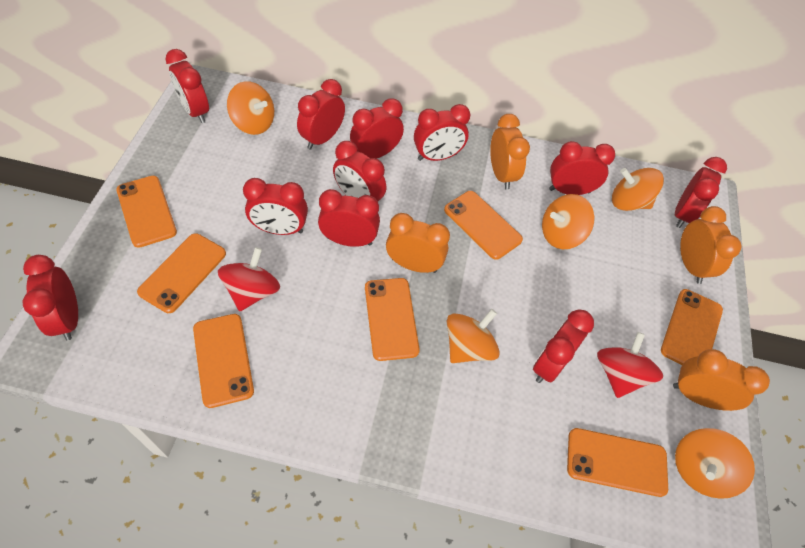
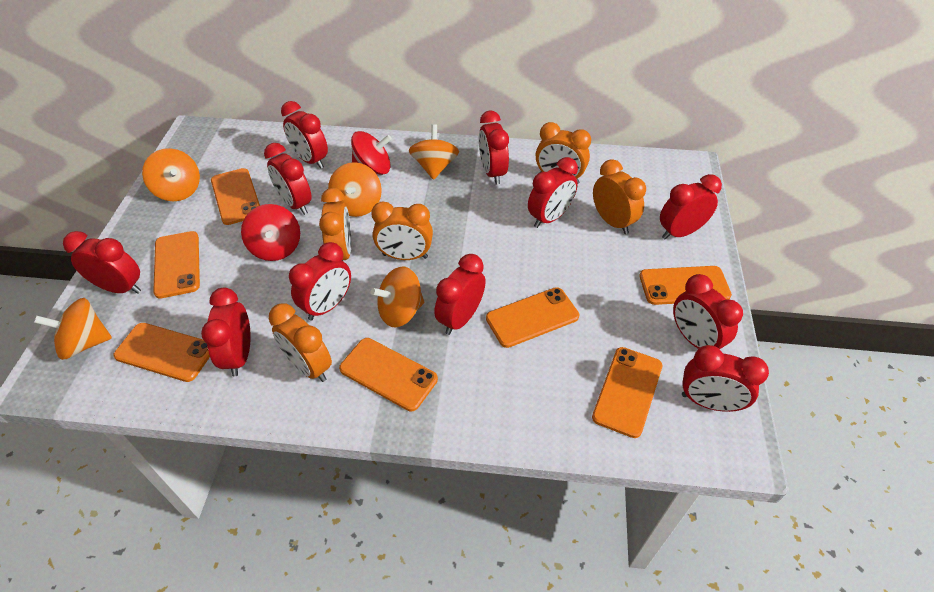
orange clock: [386,213,450,273] [490,114,530,190] [673,349,770,411] [680,206,742,284] = 4 -> [269,303,332,382] [319,188,351,261] [371,201,433,260] [536,122,591,184] [593,159,646,234] = 5

